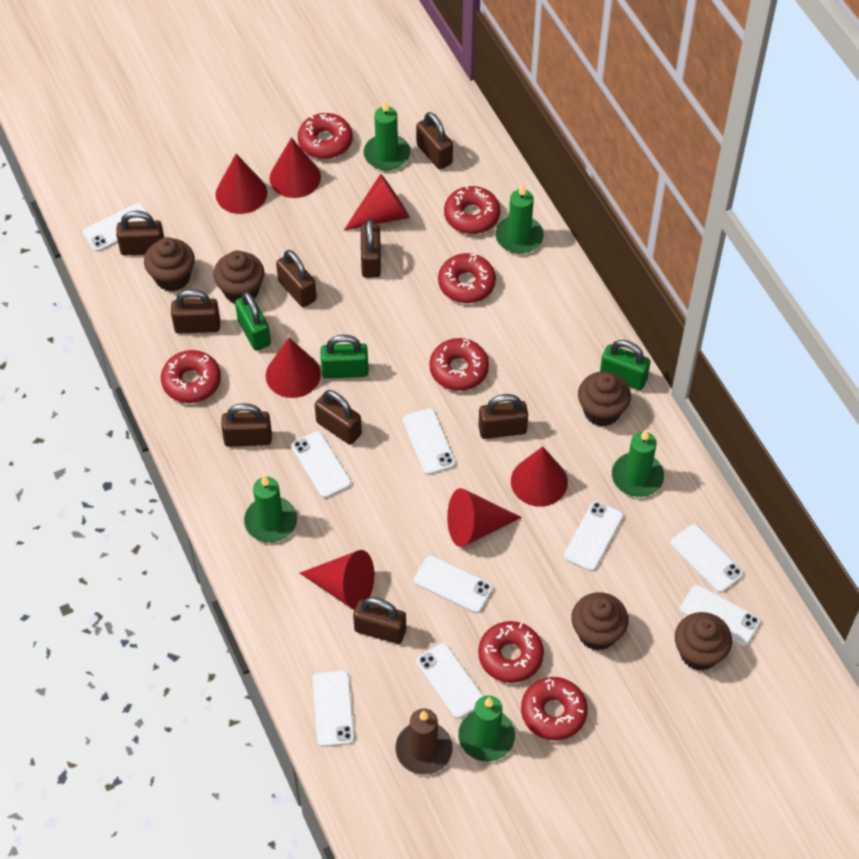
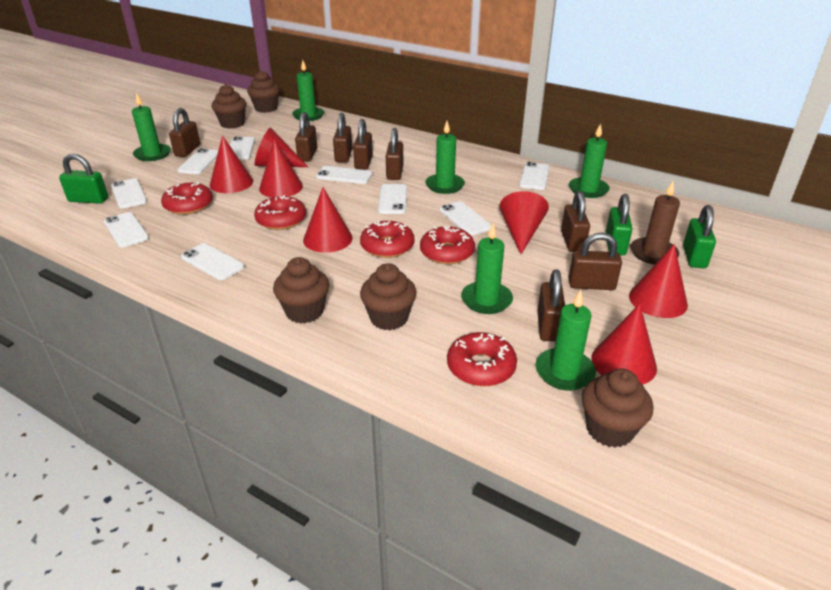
brown padlock: [116,210,164,255] [171,289,220,334] [221,403,272,447] [276,250,317,307] [315,390,362,445] [353,597,406,644] [361,218,381,278] [416,112,453,169] [478,394,528,439] = 9 -> [169,108,200,157] [295,112,317,162] [333,113,352,163] [353,119,373,170] [386,128,403,180] [538,269,565,342] [561,191,590,252] [569,233,622,290] = 8
green candle: [244,475,297,542] [364,100,410,170] [458,695,515,762] [495,184,544,254] [612,429,664,497] = 5 -> [132,93,171,161] [292,60,324,121] [425,121,465,194] [461,223,513,314] [535,290,596,391] [569,123,610,198] = 6
red donut: [161,350,221,403] [298,113,353,159] [429,338,489,391] [438,253,496,303] [444,185,500,234] [478,621,544,683] [521,677,588,741] = 7 -> [161,182,213,215] [254,195,306,230] [360,221,414,258] [420,226,475,264] [447,332,517,386] = 5

